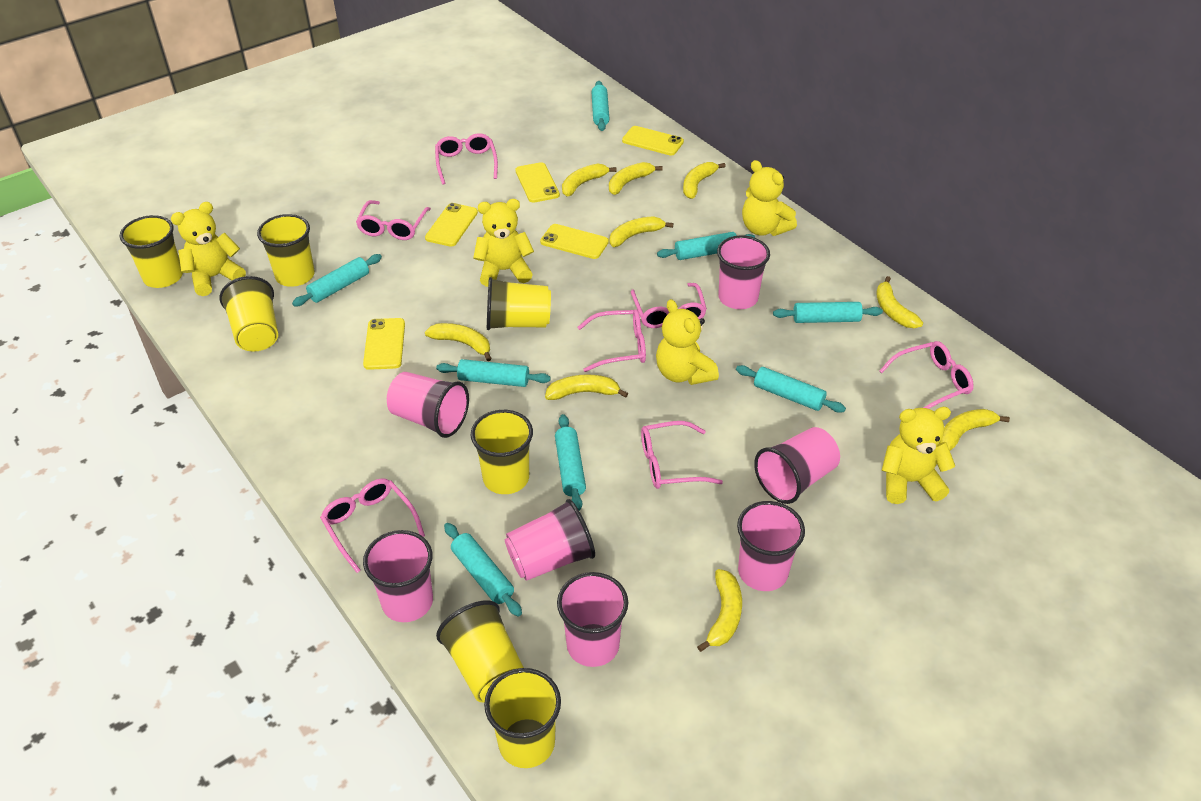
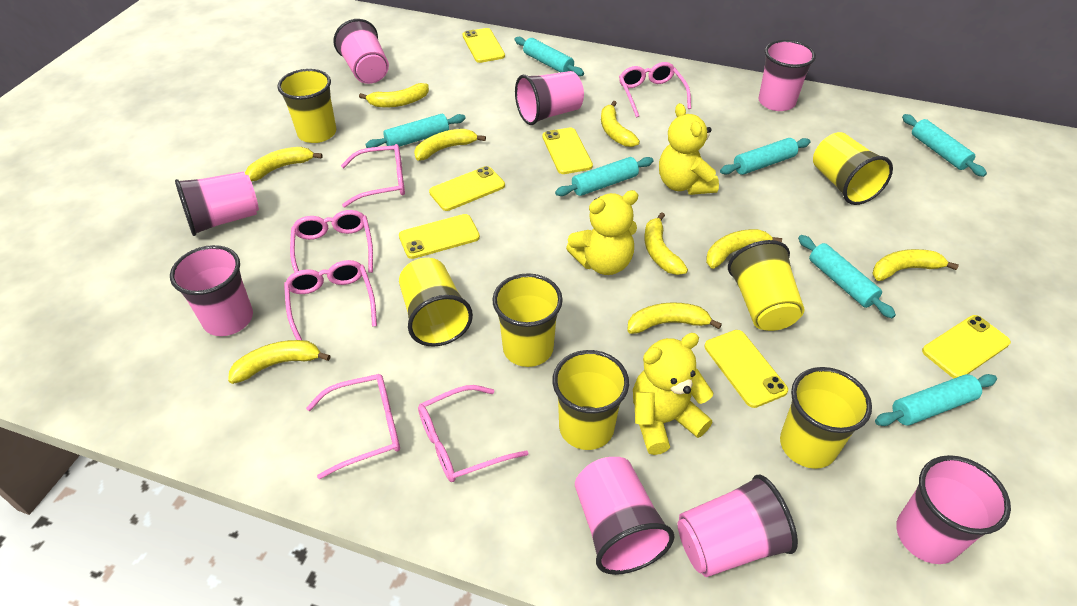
pink cup: [363,530,433,622] [387,372,469,438] [505,499,595,581] [557,572,628,667] [717,235,770,309] [737,501,805,591] [754,427,840,504] = 7 -> [170,245,253,336] [175,172,259,236] [333,19,389,84] [515,71,584,125] [575,457,675,575] [677,474,798,577] [758,40,816,111] [896,455,1011,564] = 8
pink glasses: [320,478,425,573] [356,200,431,240] [435,133,498,185] [577,309,646,372] [631,283,707,328] [641,421,723,489] [880,341,974,409] = 7 -> [284,260,377,340] [290,210,373,273] [306,374,400,479] [341,144,405,207] [418,385,529,482] [619,62,691,118] = 6
turquoise rolling pin: [292,254,382,307] [436,359,551,387] [444,523,522,616] [555,414,586,511] [591,81,609,131] [657,232,755,260] [736,365,846,413] [773,302,883,323] = 8 -> [365,114,466,148] [515,37,584,76] [555,157,654,196] [720,138,811,175] [798,235,896,318] [875,374,997,426] [902,114,987,177] = 7
yellow phone: [363,318,405,370] [425,203,478,247] [515,162,560,203] [540,224,609,259] [622,126,684,155] = 5 -> [399,214,480,259] [429,166,505,211] [463,28,505,63] [542,128,593,174] [705,330,788,408] [922,315,1011,378] = 6
yellow teddy bear: [171,202,246,296] [473,199,534,287] [656,299,719,385] [742,160,797,236] [882,407,955,504] = 5 -> [566,190,638,275] [633,333,713,455] [659,103,719,195] = 3

